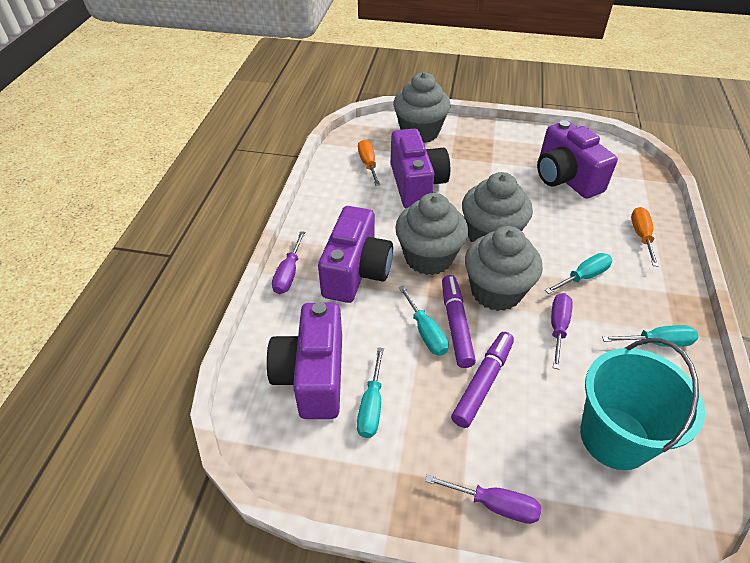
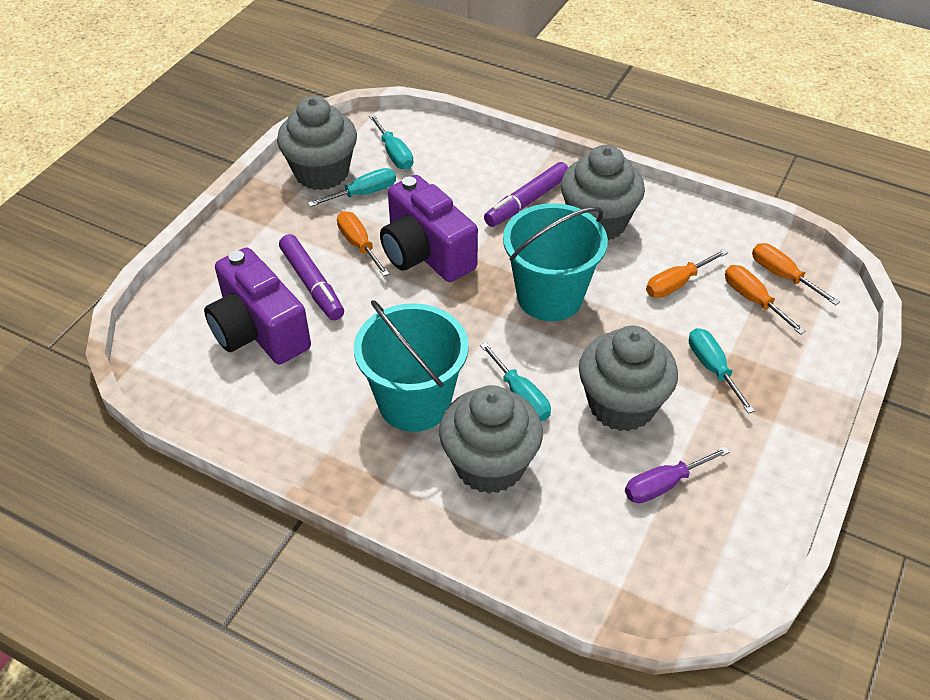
orange screwdriver: [358,140,380,186] [631,207,659,267] = 2 -> [337,211,390,276] [646,249,728,298] [725,265,806,335] [752,243,840,305] = 4
purple camera: [267,302,342,419] [318,206,393,303] [391,129,450,209] [537,120,618,199] = 4 -> [204,248,311,364] [380,175,478,282] = 2
purple screwdriver: [272,231,305,294] [425,474,541,524] [551,293,573,369] = 3 -> [625,446,730,503] = 1
turquoise bucket: [580,338,705,470] = 1 -> [354,300,469,432] [503,203,608,321] = 2

